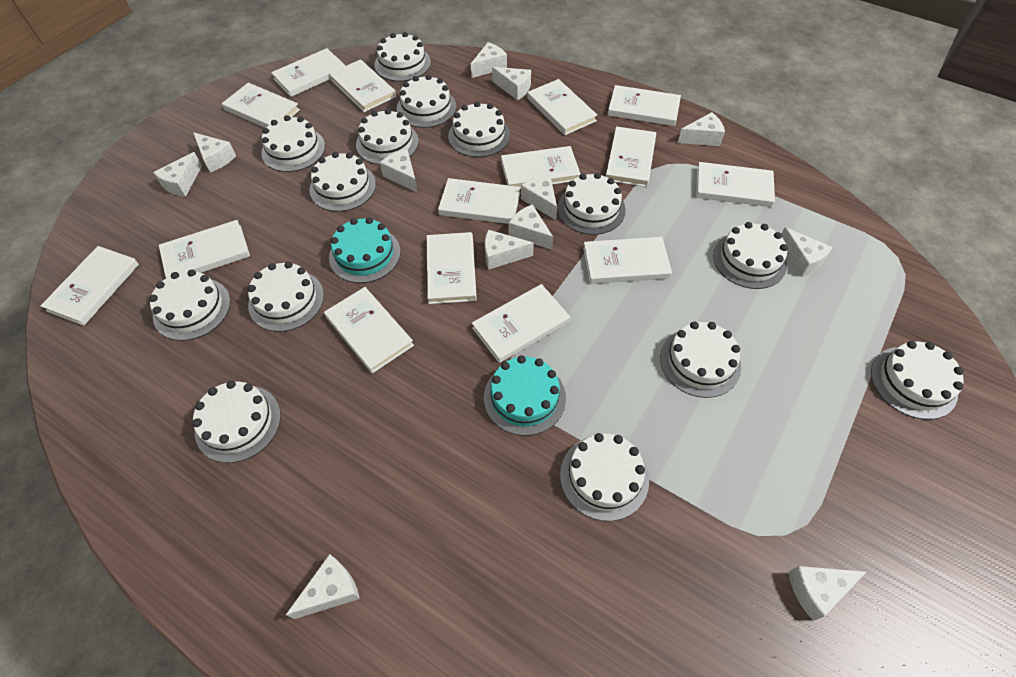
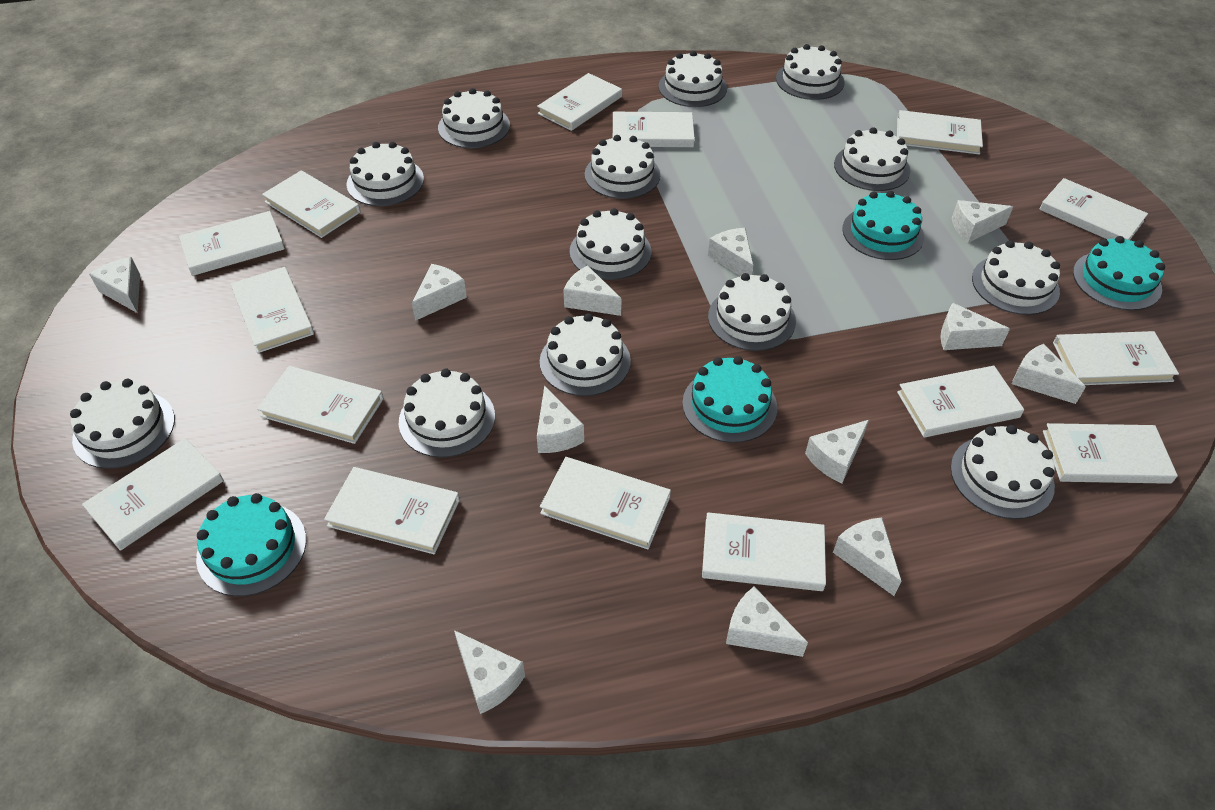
turquoise cake: [329,217,400,283] [484,355,566,436] = 2 -> [196,493,306,596] [682,356,777,443] [842,191,924,260] [1073,236,1165,310] = 4
white cake: [149,269,230,341] [192,380,281,463] [248,261,324,332] [261,115,325,172] [309,152,376,212] [356,109,419,165] [374,32,431,81] [397,75,456,128] [448,101,510,157] [557,173,626,235] [560,433,649,521] [660,322,741,398] [713,222,788,289] [871,341,964,420] = 14 -> [70,379,175,469] [347,142,424,206] [399,369,495,458] [438,88,510,148] [540,313,631,396] [570,208,652,280] [585,135,660,199] [659,51,727,107] [708,273,796,351] [776,44,844,100] [834,127,910,191] [950,425,1055,519] [972,240,1060,315] = 13

